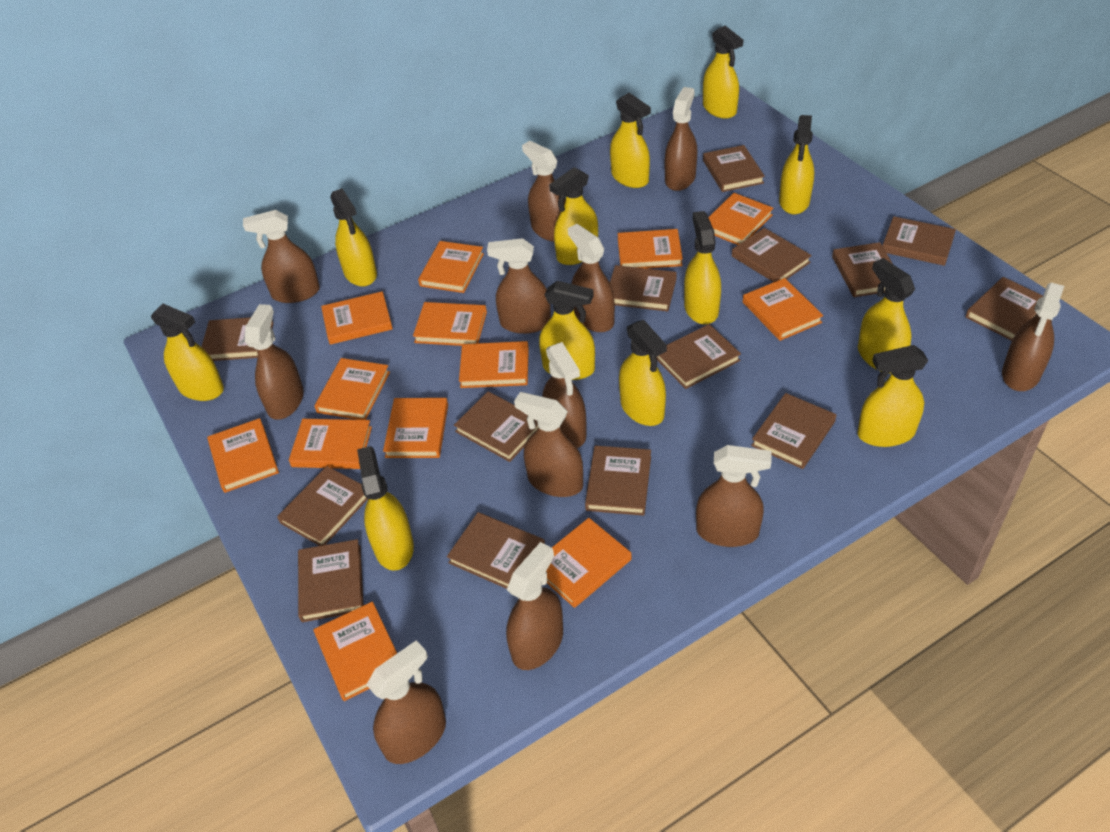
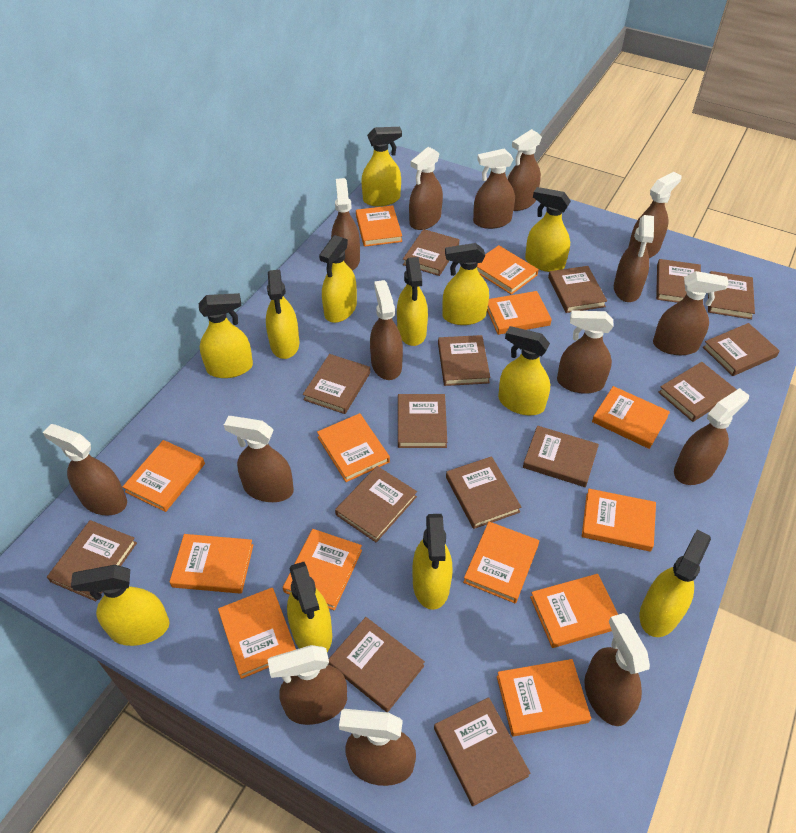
brown book: [202,317,273,361] [277,466,368,546] [298,539,364,622] [447,512,545,589] [454,392,538,462] [585,446,651,516] [610,265,677,311] [656,324,741,389] [703,145,765,192] [732,228,812,282] [751,393,836,469] [832,242,893,297] [882,216,956,266] [966,277,1043,341] = 14 -> [47,520,137,601] [303,354,370,414] [328,617,425,712] [335,466,417,542] [398,394,447,448] [403,229,459,276] [434,697,530,806] [438,335,490,386] [446,456,521,529] [523,426,599,487] [548,266,607,313] [656,259,701,303] [658,362,737,422] [703,323,780,376] [708,271,755,319] = 15
brown spray bottle: [243,210,320,303] [245,304,304,420] [366,640,446,764] [487,238,551,334] [506,542,563,670] [514,392,583,497] [522,141,566,242] [542,342,587,448] [568,224,615,332] [665,87,697,191] [696,445,771,547] [1002,283,1064,391] = 12 -> [43,424,127,516] [224,416,294,502] [268,645,347,725] [331,178,360,271] [339,709,416,786] [370,280,403,380] [409,147,443,230] [473,149,515,229] [508,129,542,211] [557,310,613,394] [584,613,650,726] [614,215,654,302] [628,172,681,258] [653,271,729,355] [674,388,749,485] = 15

